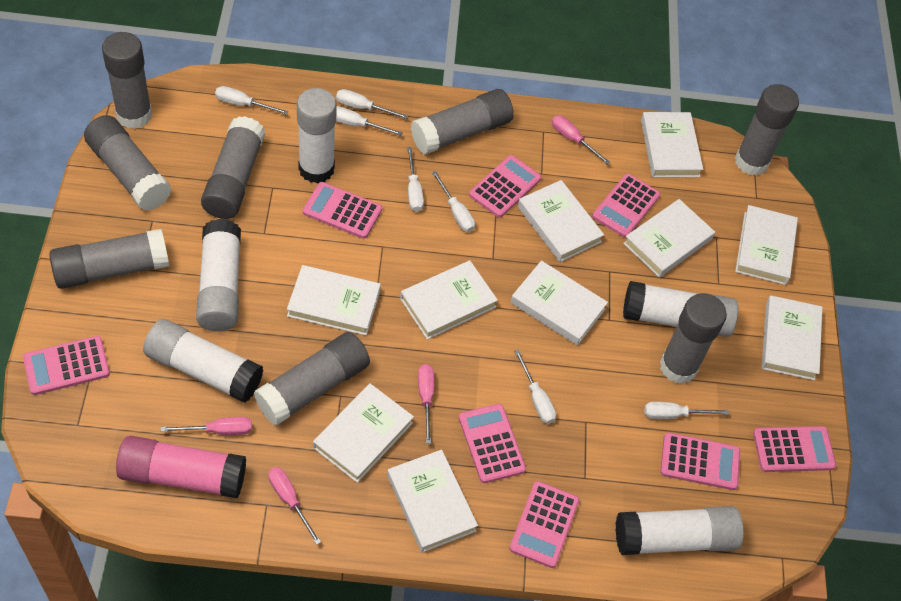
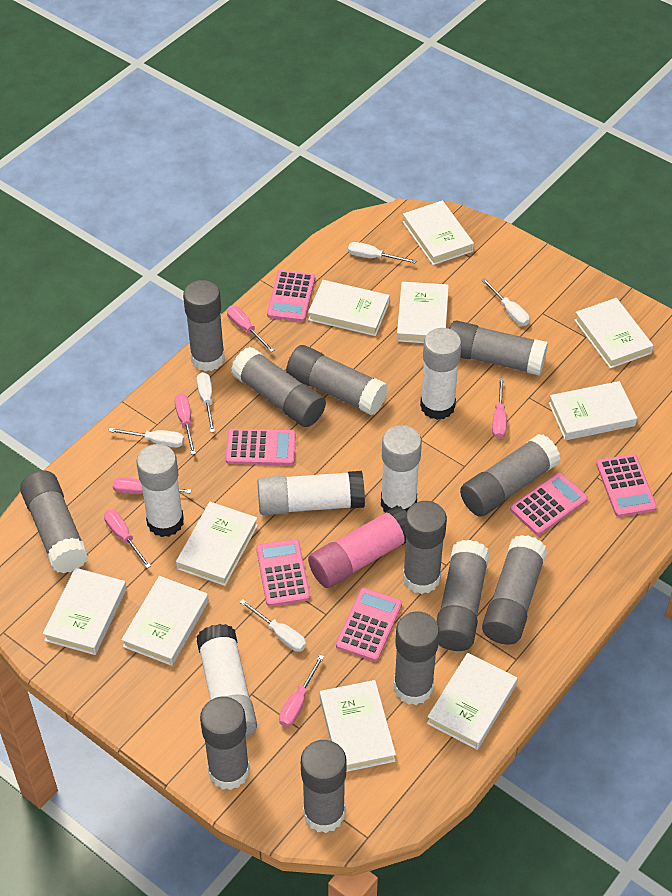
grey glue stick: [49,229,169,289] [84,115,172,211] [102,32,152,129] [201,116,265,219] [254,332,370,426] [411,89,514,154] [660,293,727,384] [735,84,799,176] = 8 -> [20,471,88,573] [183,280,225,371] [200,696,250,790] [231,347,326,427] [286,345,388,415] [301,740,347,833] [394,611,439,705] [403,501,447,594] [436,540,490,651] [449,320,548,376] [460,434,560,517] [482,535,548,645] = 12
pink calculator: [23,336,110,395] [303,182,382,239] [459,404,526,483] [469,155,541,218] [509,481,579,568] [592,174,660,238] [660,432,740,490] [753,426,836,472] = 8 -> [226,429,296,465] [256,539,310,607] [267,270,315,322] [336,588,402,661] [510,473,588,535] [596,454,657,517] = 6
pink screwdriver: [161,417,252,435] [268,467,321,545] [418,364,434,444] [552,116,611,165] = 4 -> [104,510,151,568] [113,477,191,494] [174,394,196,455] [227,306,274,352] [279,655,324,727] [492,378,507,439] = 6
white screwdriver: [215,86,289,115] [336,89,408,119] [336,106,403,136] [407,147,424,212] [432,171,475,232] [514,349,556,424] [644,402,729,419] = 7 -> [108,428,184,448] [197,372,215,433] [240,599,306,652] [348,242,417,263] [482,278,530,326] = 5

